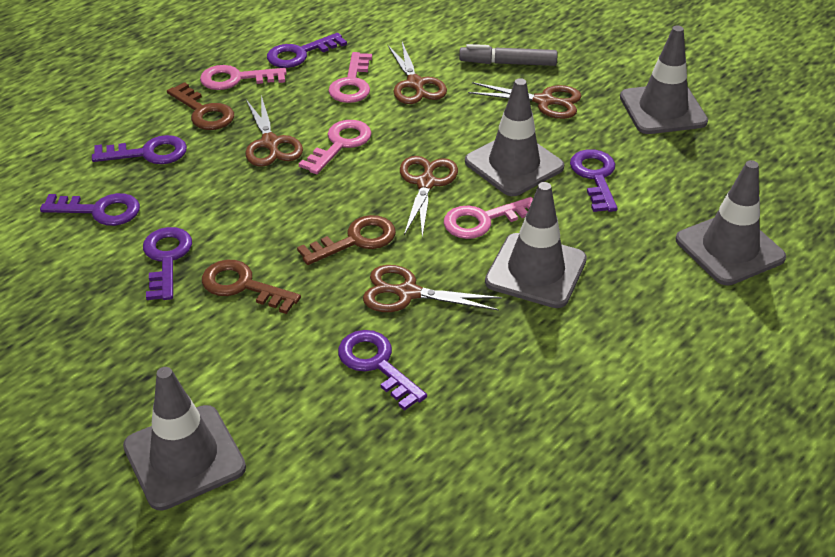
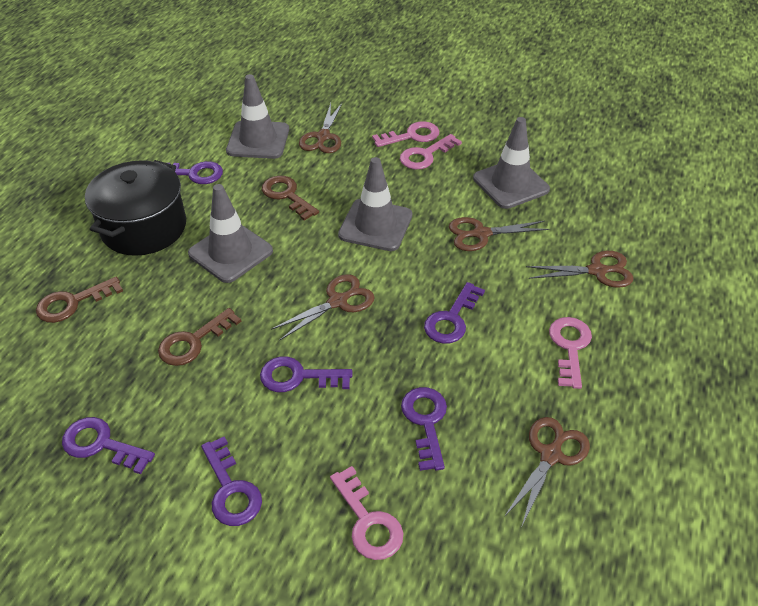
black pot: none = 0 -> [85,160,186,256] = 1
grey marker: [459,44,558,66] = 1 -> none = 0
grey traffic cone: [123,367,246,511] [465,78,564,196] [485,182,587,308] [620,26,708,134] [676,160,786,286] = 5 -> [188,184,273,283] [226,74,289,159] [338,157,412,251] [473,117,550,209] = 4

